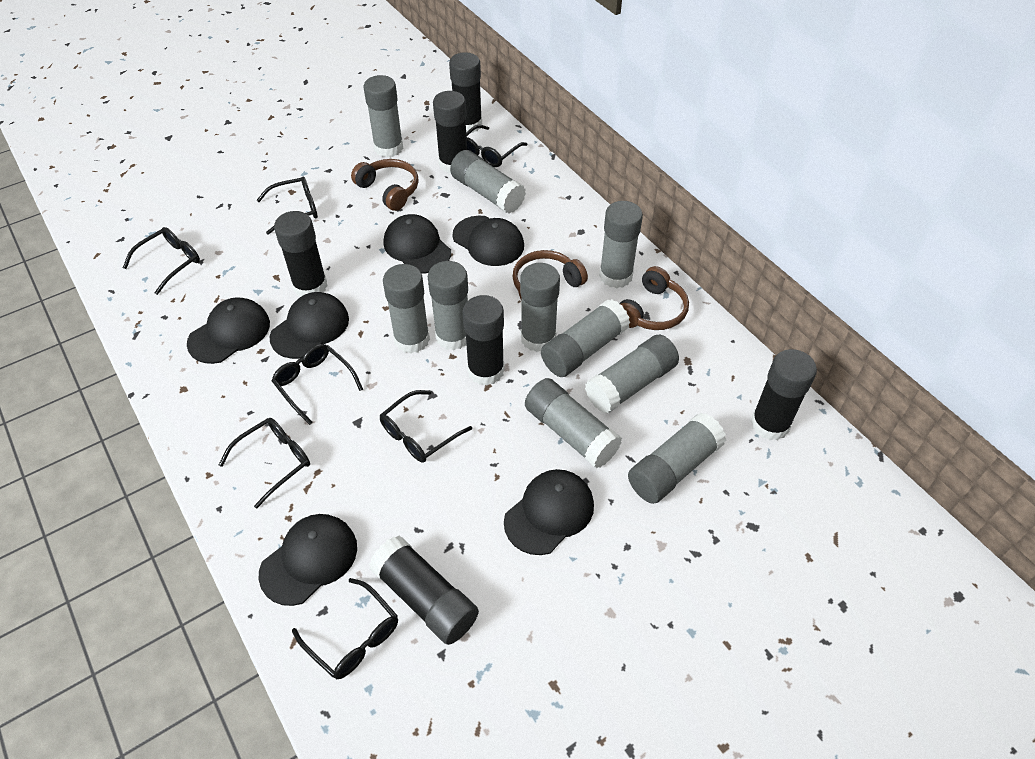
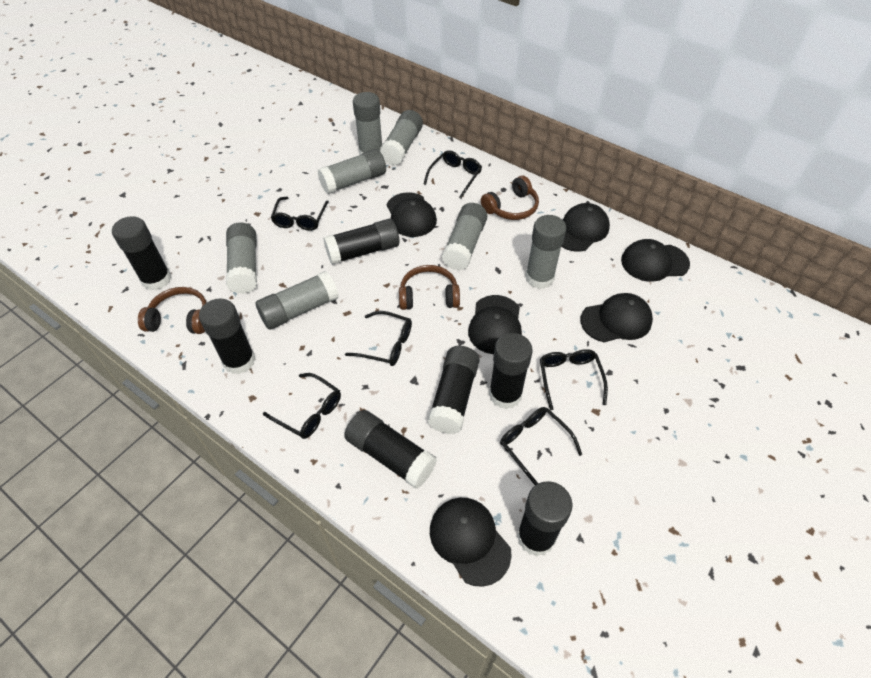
black glasses: [123,227,200,295] [219,418,310,508] [257,176,318,234] [272,344,363,425] [292,578,398,679] [380,390,472,463] [466,125,527,167] = 7 -> [263,373,341,439] [271,197,329,231] [345,311,412,366] [424,150,482,198] [500,407,582,485] [540,349,608,410] = 6
black glue stick: [274,211,328,296] [369,536,479,645] [433,91,467,173] [449,52,482,133] [463,295,504,385] [751,349,817,440] = 6 -> [112,216,172,290] [199,298,255,374] [323,219,399,265] [344,410,437,489] [427,346,480,434] [489,333,533,409] [517,481,573,556] = 7
grey glue stick: [364,75,403,157] [383,264,430,353] [428,261,468,350] [450,150,526,214] [520,263,560,352] [525,378,622,469] [541,299,630,377] [585,335,679,414] [599,201,643,288] [628,413,726,504] = 10 -> [226,222,257,294] [255,271,339,329] [318,149,386,194] [353,92,382,155] [380,110,423,166] [442,203,487,271] [525,215,566,289] = 7

